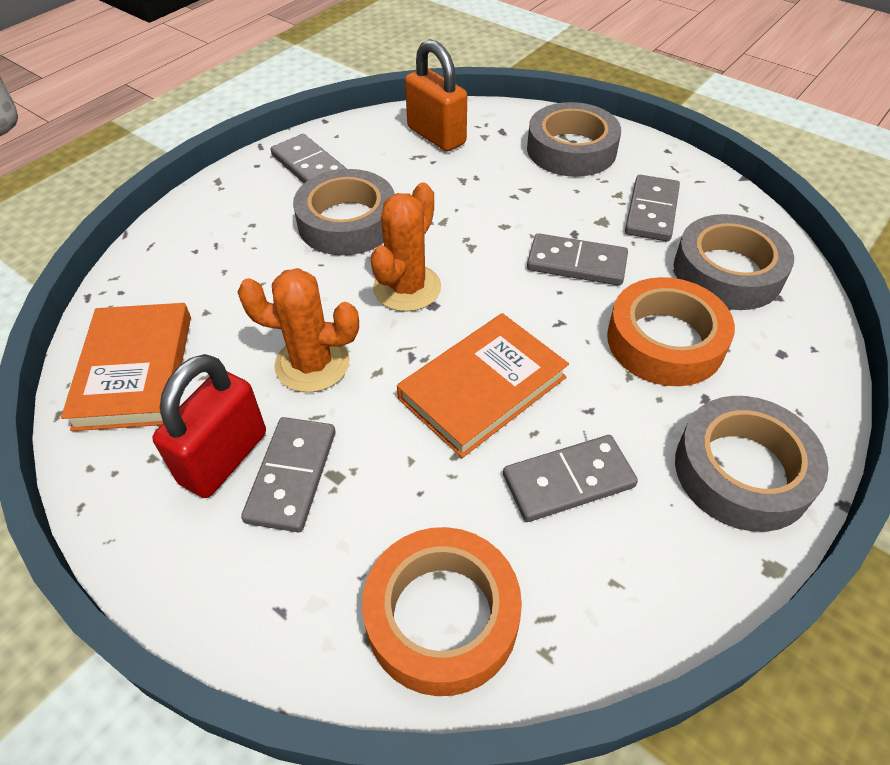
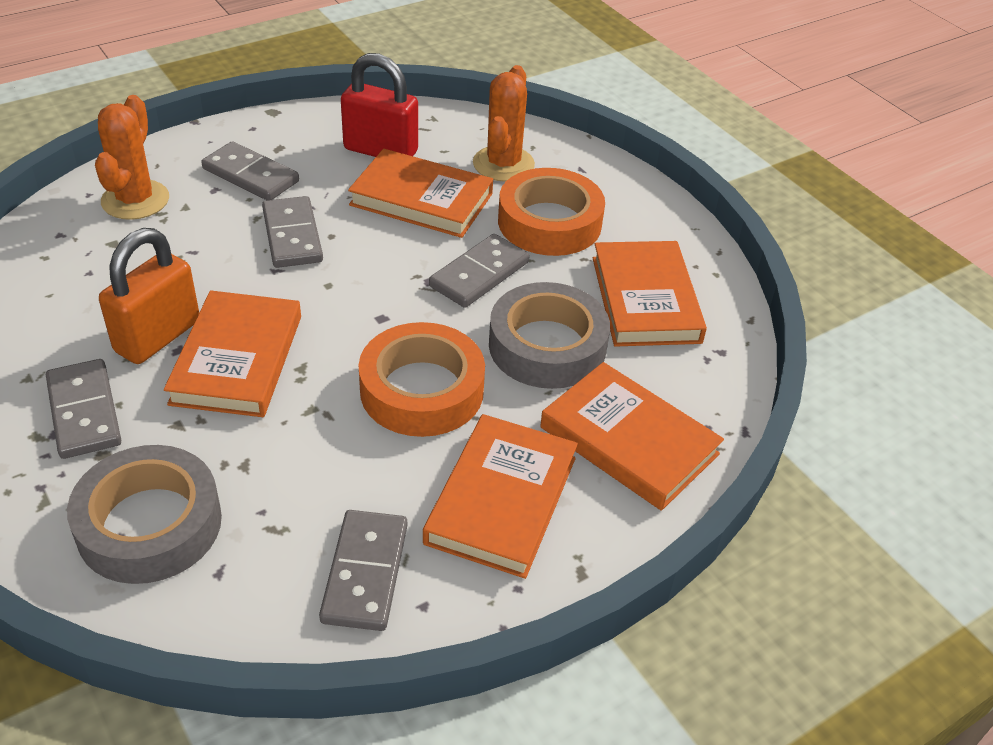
grey tape: [293,169,395,255] [527,102,621,177] [674,214,794,310] [675,396,829,532] = 4 -> [67,445,222,584] [489,282,610,389] = 2
orange book: [61,303,191,431] [397,313,569,458] = 2 -> [164,290,301,417] [348,149,493,238] [423,414,578,579] [540,362,724,511] [593,241,707,347] = 5

